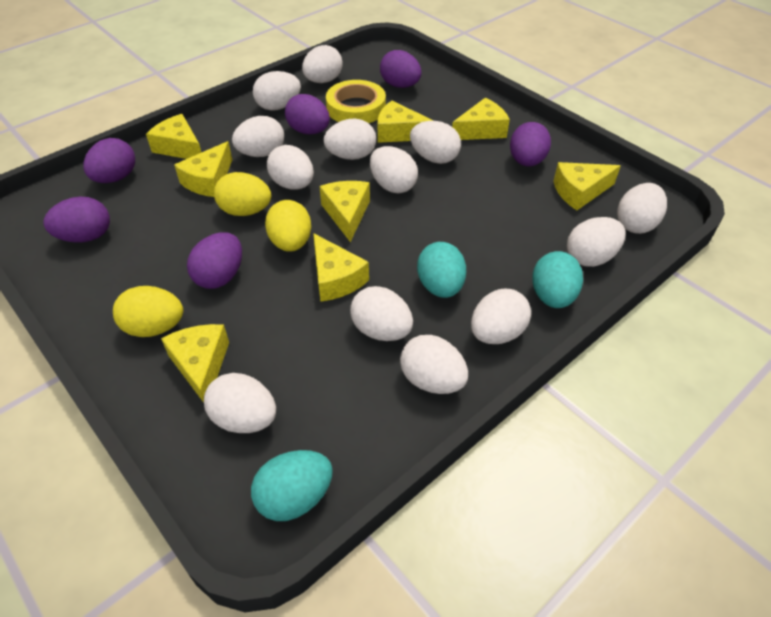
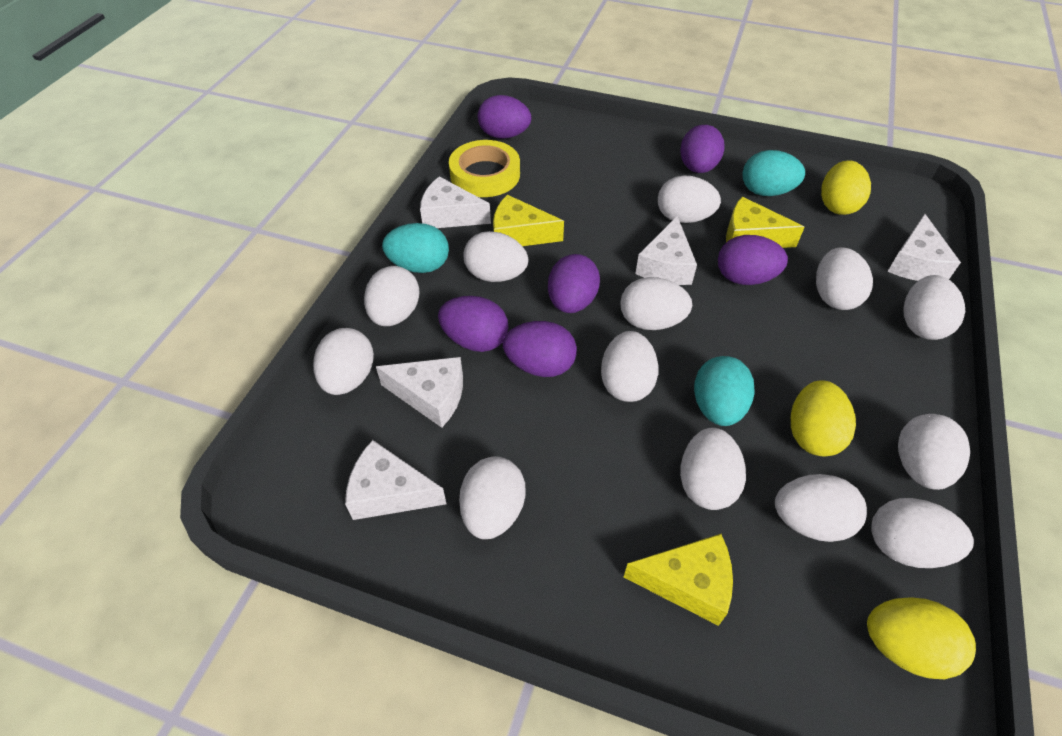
white cheese: none = 0 -> [345,440,447,520] [376,357,463,428] [420,176,491,228] [635,216,697,285] [888,214,961,281] = 5
yellow cheese: [146,114,202,159] [161,324,229,403] [174,141,232,197] [313,233,369,302] [319,181,370,242] [378,101,434,143] [452,98,510,140] [553,162,621,210] = 8 -> [493,195,564,246] [624,534,733,626] [726,197,804,248] = 3

